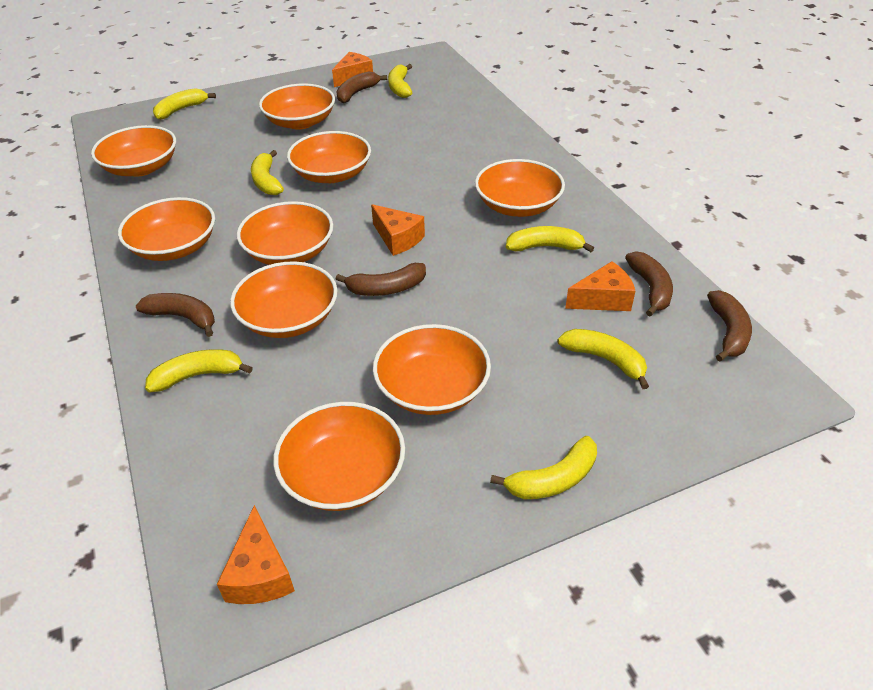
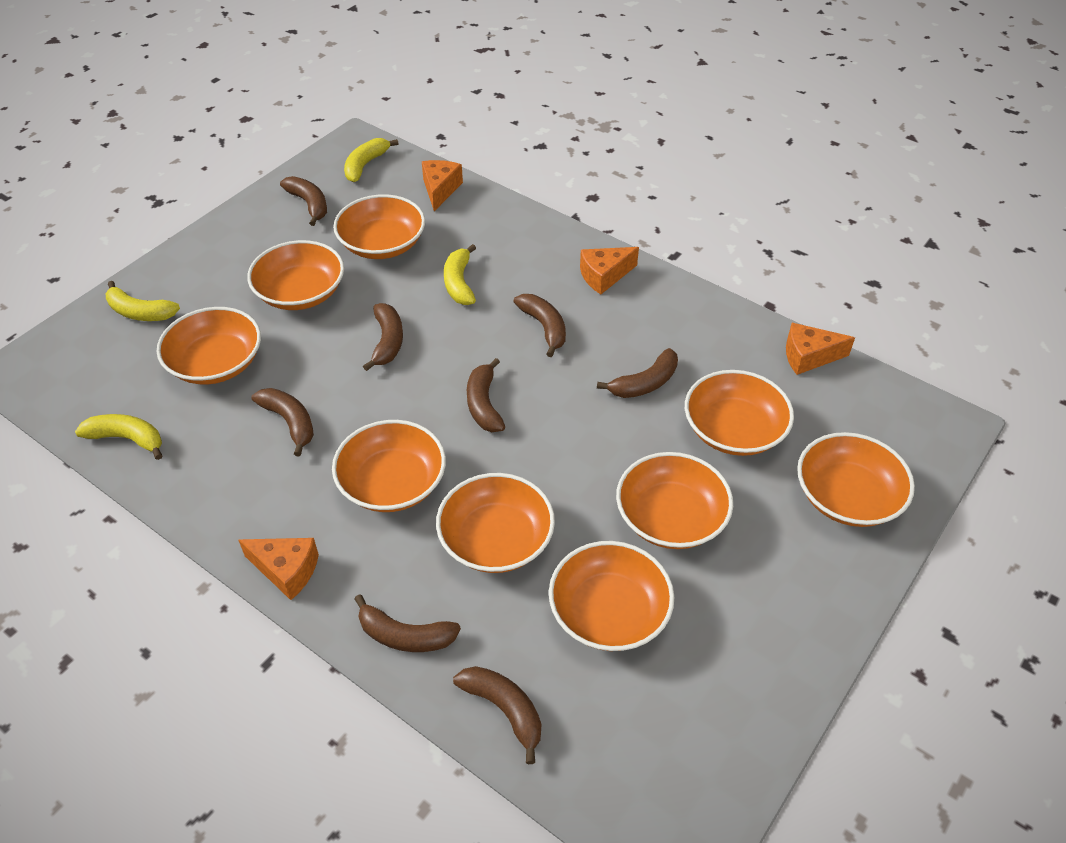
brown banana: [136,293,215,337] [336,263,426,296] [337,71,387,103] [625,251,673,316] [707,290,752,362] = 5 -> [251,388,314,456] [280,176,327,226] [355,594,461,652] [363,303,403,371] [453,666,541,764] [467,358,505,432] [514,294,566,357] [597,348,678,398] = 8
yellow banana: [145,349,253,392] [153,88,216,120] [251,150,284,195] [388,64,413,98] [490,436,597,499] [506,226,594,252] [557,329,649,389] = 7 -> [75,414,162,460] [106,281,180,321] [344,138,399,182] [444,244,476,305] = 4

